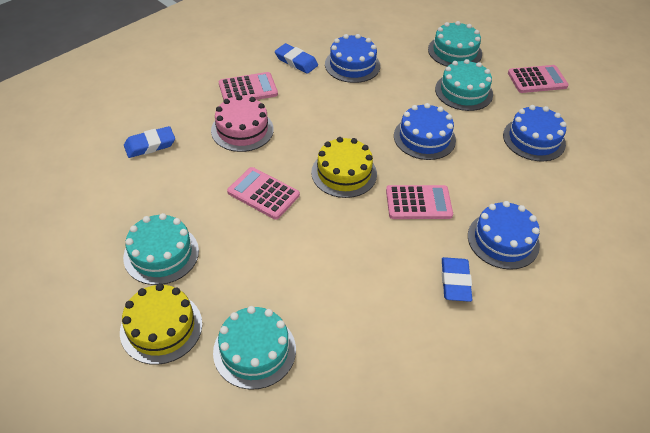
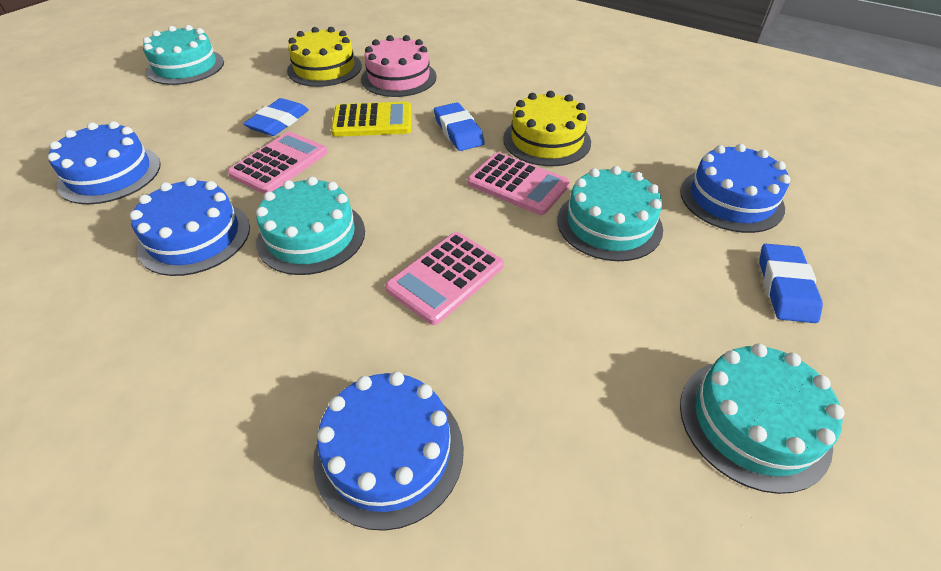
pink calculator: [219,72,278,100] [227,167,300,220] [386,185,453,219] [508,65,569,93] = 4 -> [228,132,328,194] [385,232,504,325] [467,152,570,215] = 3
yellow calculator: none = 0 -> [331,102,411,137] = 1

